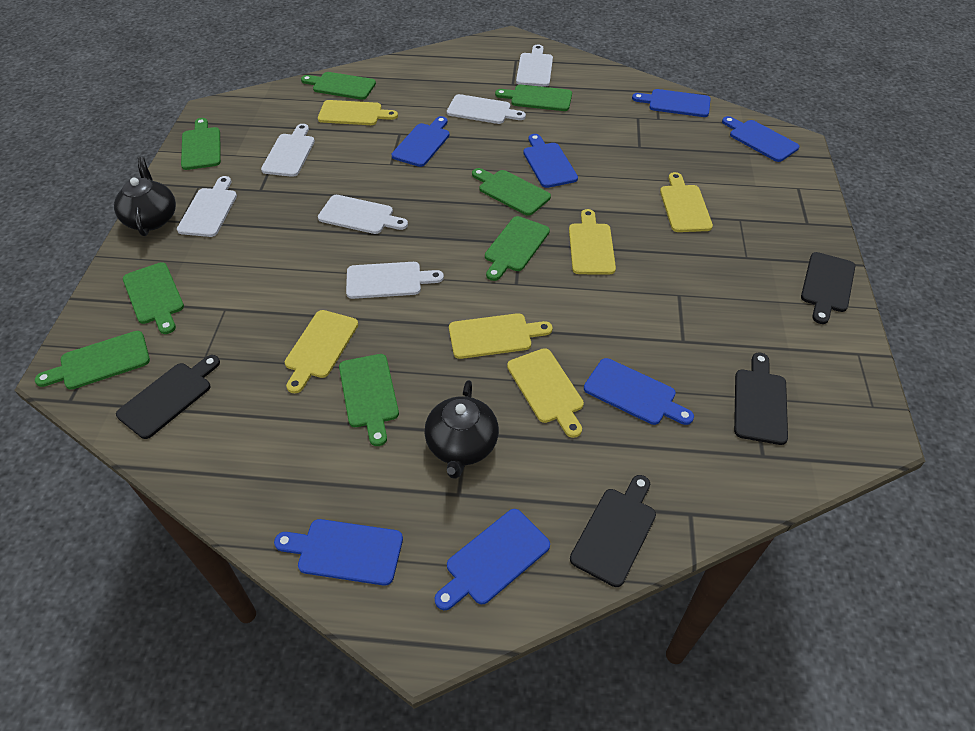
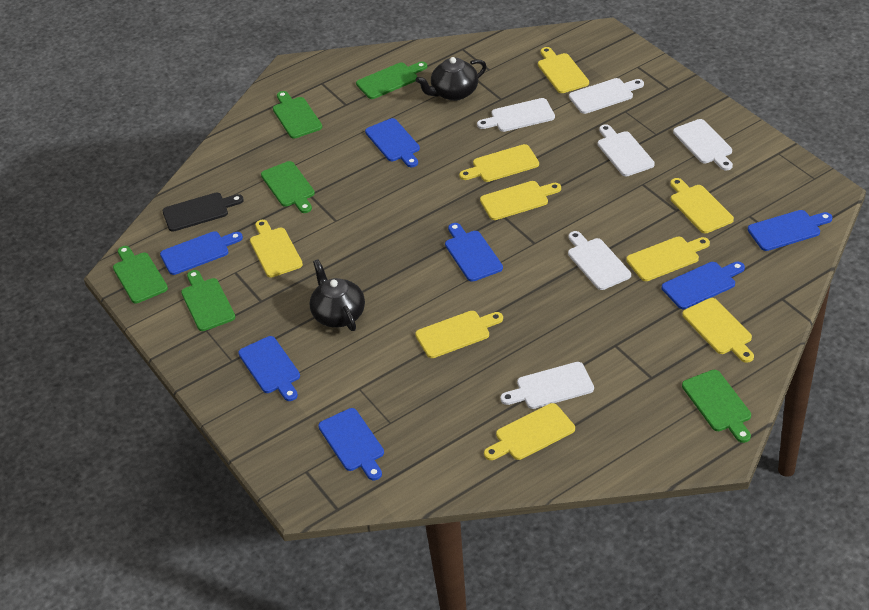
black cutting board: [116,355,220,439] [570,475,656,587] [734,353,788,445] [801,252,855,324] = 4 -> [162,192,244,232] = 1
green cutting board: [35,331,150,390] [123,262,184,334] [181,118,221,170] [301,72,376,100] [339,354,399,446] [472,168,551,216] [485,216,550,281] [495,85,572,111] = 8 -> [113,246,168,303] [181,270,235,331] [261,161,315,213] [273,91,322,139] [356,61,427,99] [682,370,751,443] = 6
yellow cutting board: [285,310,358,393] [318,100,398,125] [449,313,552,359] [507,348,584,438] [569,209,616,274] [660,172,713,232] = 6 -> [250,220,303,278] [415,311,503,358] [459,144,539,182] [480,181,561,220] [484,403,575,460] [538,47,589,93] [626,237,710,281] [670,178,734,233] [682,298,754,363] = 9

